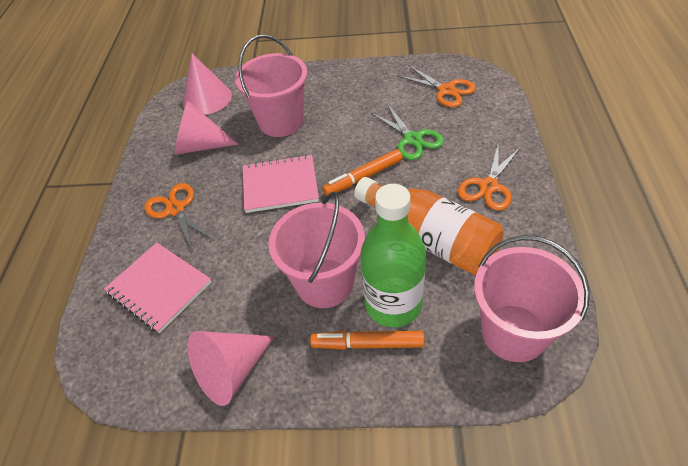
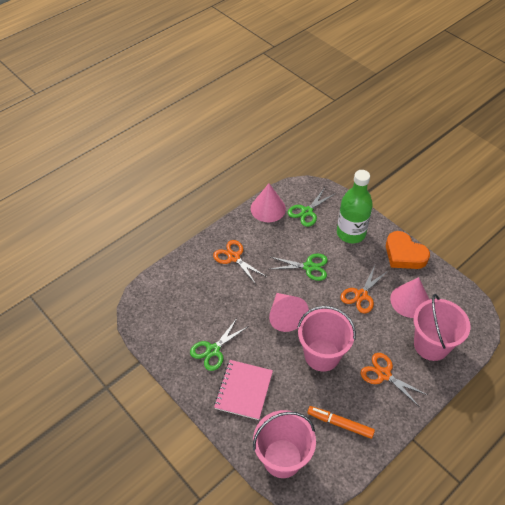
green scissors: [370,104,444,160] = 1 -> [190,317,249,371] [271,254,328,281] [288,189,336,227] = 3
orange bottle: [354,177,504,275] = 1 -> none = 0
orange heart: none = 0 -> [386,231,430,269] = 1
orange marker: [310,331,424,350] [323,149,403,196] = 2 -> [307,406,375,439] = 1
pink notebook: [104,242,212,333] [243,154,319,213] = 2 -> [214,360,273,420] = 1

